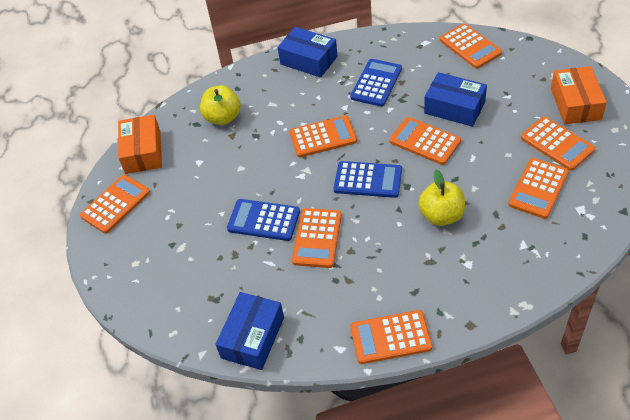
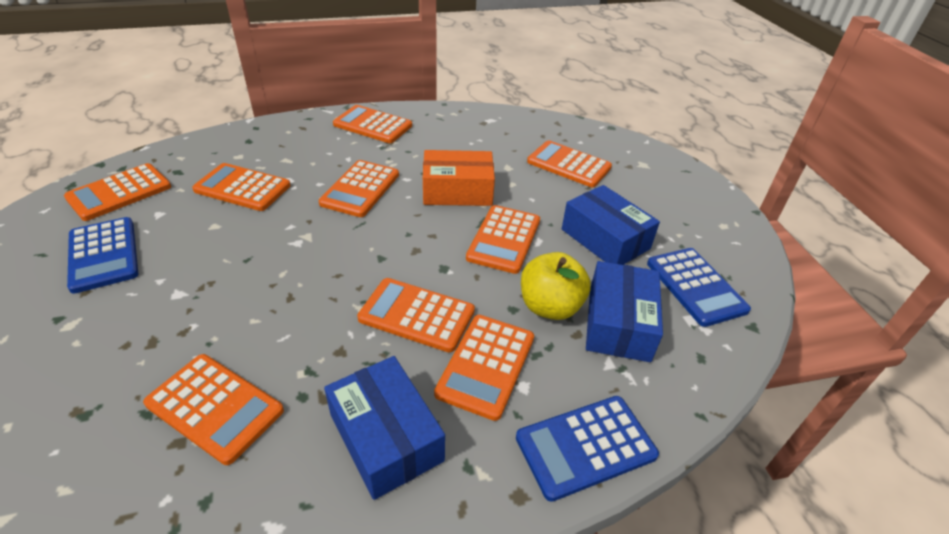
orange box: [118,115,162,174] [551,66,607,124] = 2 -> [423,150,495,206] = 1
orange calculator: [80,175,150,234] [289,115,357,157] [292,208,342,268] [350,310,432,364] [390,117,461,165] [440,23,502,69] [508,158,569,219] [521,117,595,171] = 8 -> [64,163,171,221] [143,354,284,465] [192,163,291,211] [319,160,399,217] [333,105,412,143] [357,278,475,353] [434,315,534,421] [466,205,540,274] [527,140,612,187] = 9
yellow apple: [200,85,241,125] [418,170,465,226] = 2 -> [521,252,591,320] = 1

